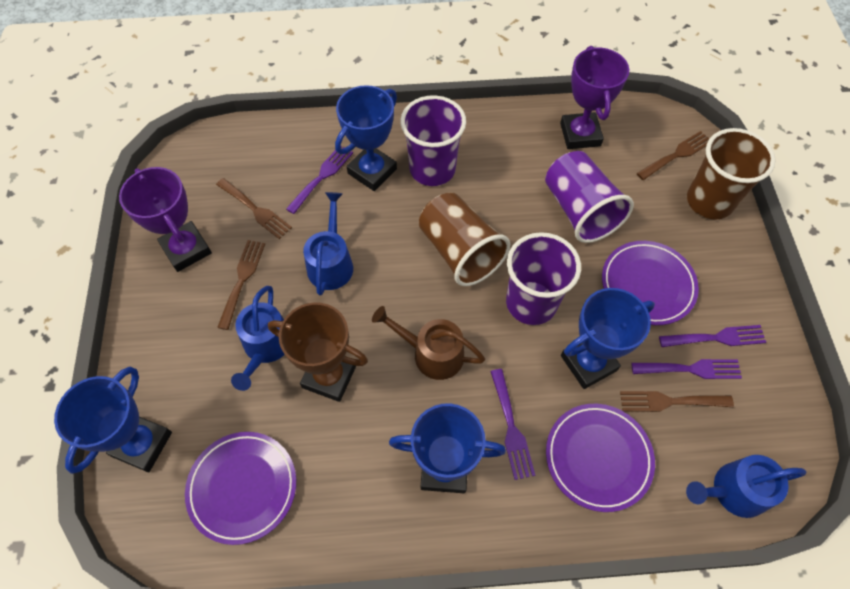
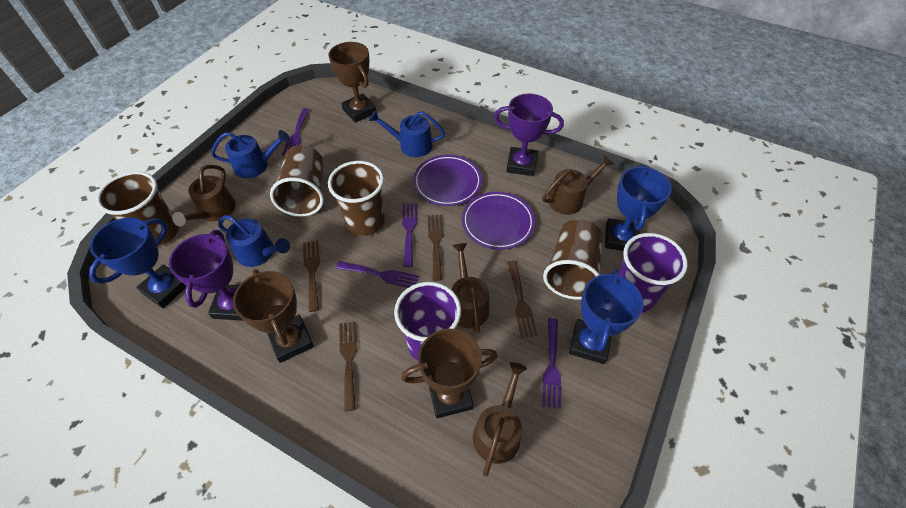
blue trophy: [54,367,172,474] [335,85,397,191] [389,403,506,493] [561,288,655,389] = 4 -> [89,218,186,308] [569,269,644,364] [605,165,672,251] = 3
brown cup: [419,192,510,286] [687,128,775,220] = 2 -> [96,171,179,247] [270,145,324,217] [328,161,385,236] [543,219,603,299] = 4
brown trophy: [268,302,368,402] = 1 -> [233,269,314,363] [328,42,377,123] [401,329,498,418] = 3
brown watering can: [372,306,485,380] = 1 -> [172,165,236,227] [452,243,490,333] [473,362,527,477] [542,155,614,215] = 4
purple cup: [400,95,466,186] [506,232,581,325] [545,151,634,243] = 3 -> [394,282,461,361] [619,233,688,313] = 2
purple plate: [185,432,296,545] [546,404,655,512] [602,241,699,325] = 3 -> [413,155,482,206] [462,192,535,250] = 2

